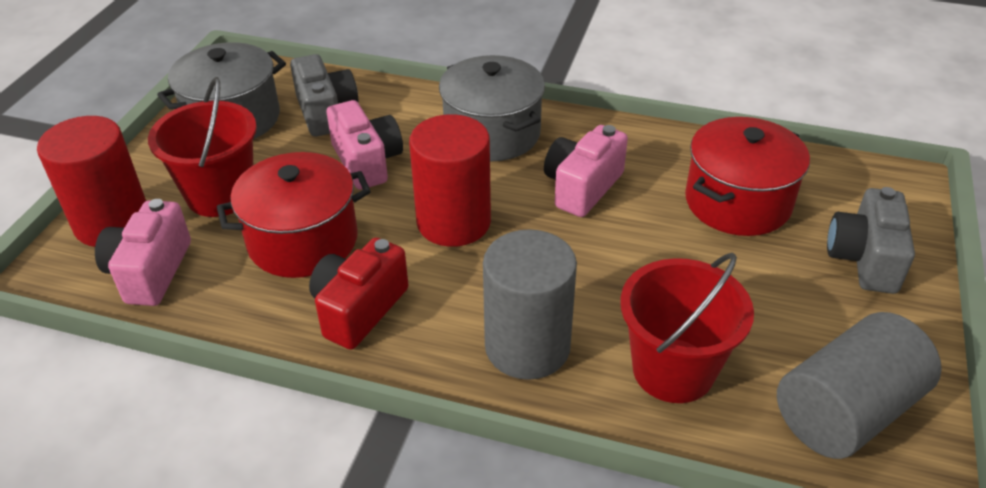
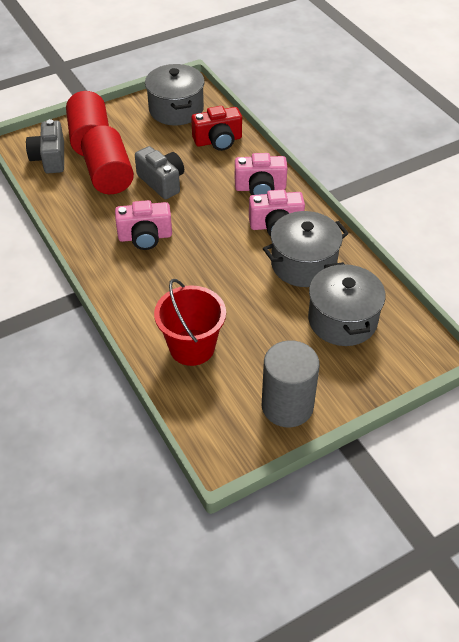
grey cylinder: [483,229,577,380] [777,312,942,459] = 2 -> [262,340,320,428] = 1
grey pot: [157,42,286,139] [439,55,545,161] = 2 -> [145,64,205,125] [263,211,349,287] [308,262,386,346] = 3
red bucket: [148,77,257,217] [620,253,754,403] = 2 -> [154,279,226,366] = 1
red pot: [217,152,371,278] [685,117,810,236] = 2 -> none = 0

